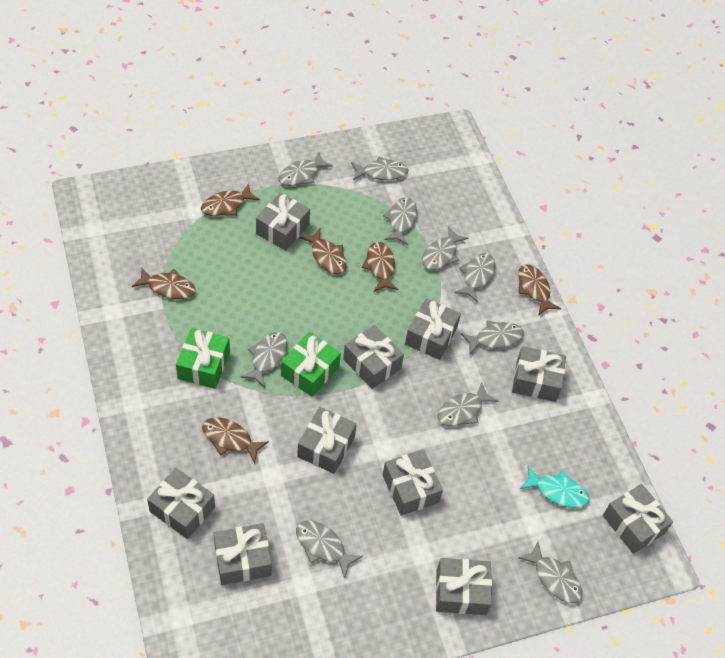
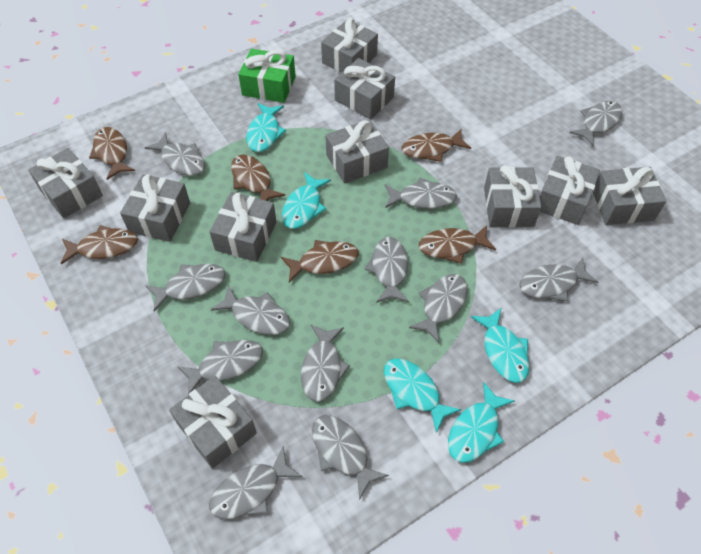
green gift: [176,328,230,389] [281,332,341,397] = 2 -> [238,49,296,103] = 1
grey fish: [241,332,288,388] [278,152,333,186] [296,520,363,578] [351,156,409,180] [383,198,417,245] [422,226,469,270] [437,382,498,426] [455,253,495,303] [461,320,524,354] [518,542,582,603] = 10 -> [145,132,205,176] [145,264,225,312] [177,340,263,395] [209,447,302,519] [211,285,290,335] [301,325,350,402] [312,415,389,500] [365,237,409,303] [385,177,457,209] [409,274,468,343] [519,257,598,301] [569,101,622,146] = 12
turquoise fish: [520,466,589,508] = 1 -> [246,103,286,152] [282,172,331,229] [384,359,461,433] [448,382,515,463] [471,308,529,383] = 5

